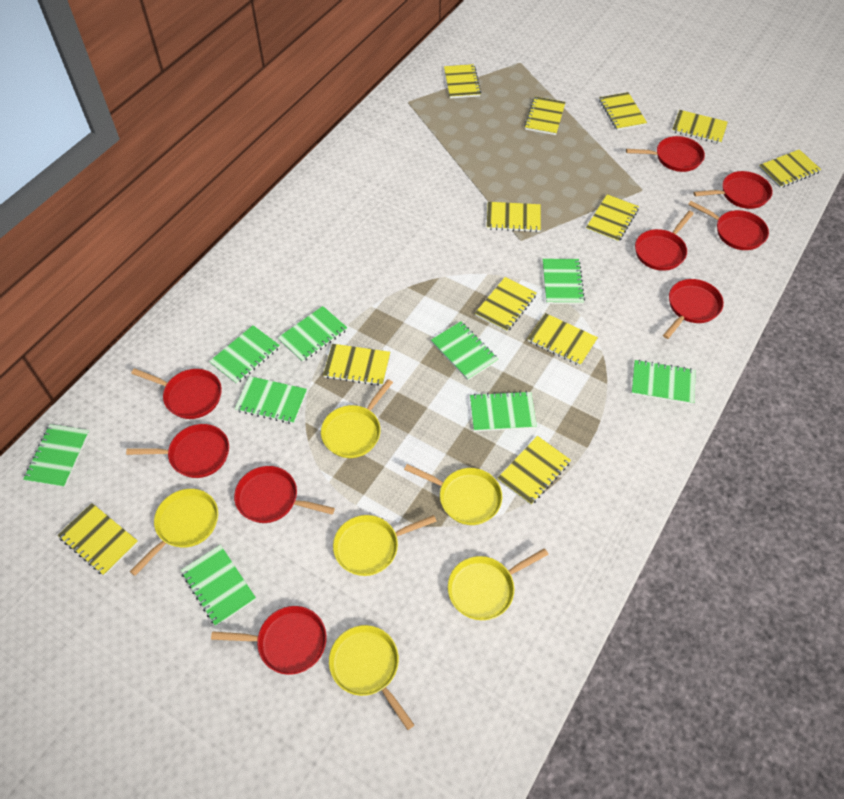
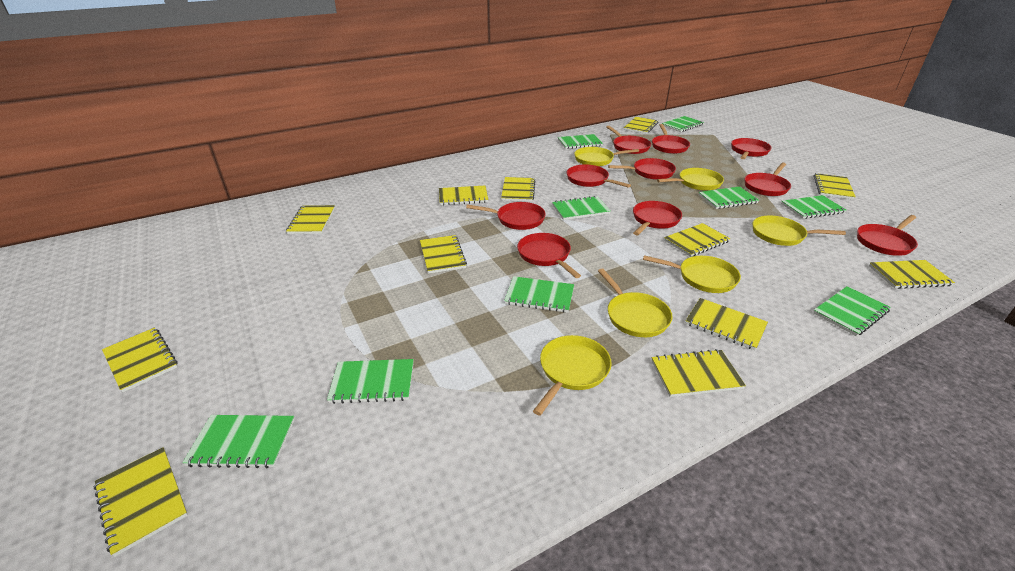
red pan: [126,424,229,478] [131,368,222,419] [211,606,327,675] [234,466,335,523] [626,136,705,172] [635,211,694,271] [663,279,724,339] [688,201,769,250] [693,171,773,209] = 9 -> [466,202,546,230] [517,233,581,278] [567,164,631,188] [607,126,651,154] [608,158,676,180] [633,201,682,235] [652,124,690,154] [731,138,772,159] [744,163,791,196] [857,215,918,256] = 10

